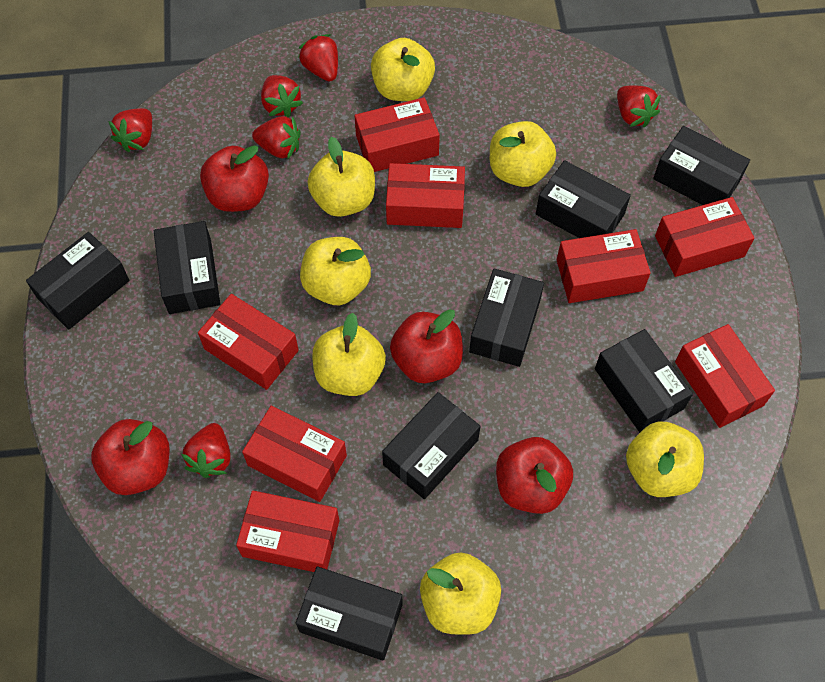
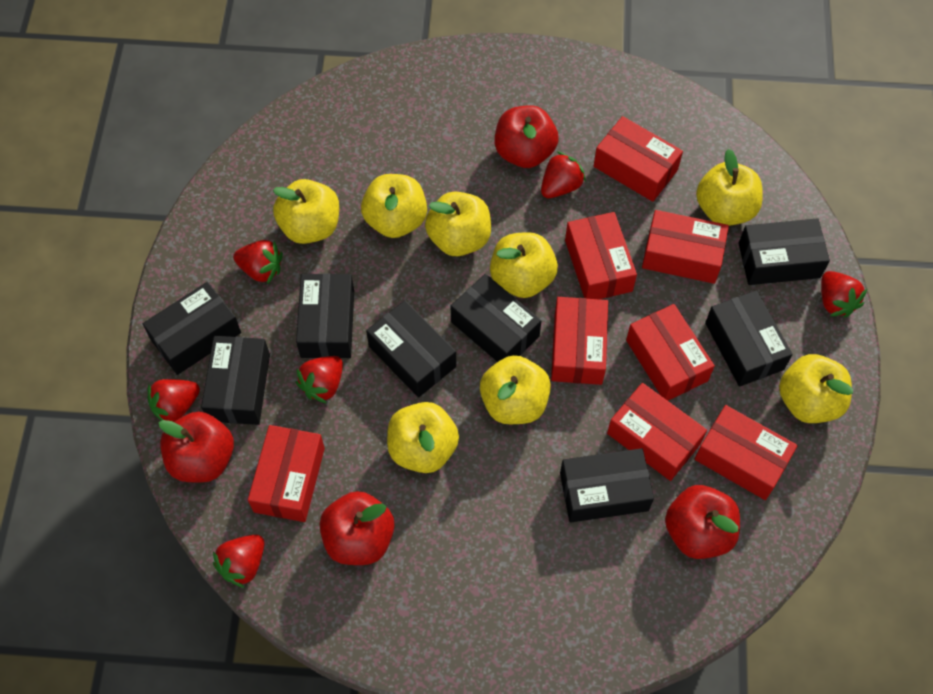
yellow apple: [300,237,371,305] [307,136,375,217] [312,313,386,396] [371,38,435,101] [420,552,501,635] [490,121,556,187] [626,421,704,497] = 7 -> [273,179,339,244] [361,174,427,238] [387,402,459,473] [425,191,491,256] [480,355,551,424] [490,232,558,298] [696,149,763,226] [779,354,853,423] = 8

